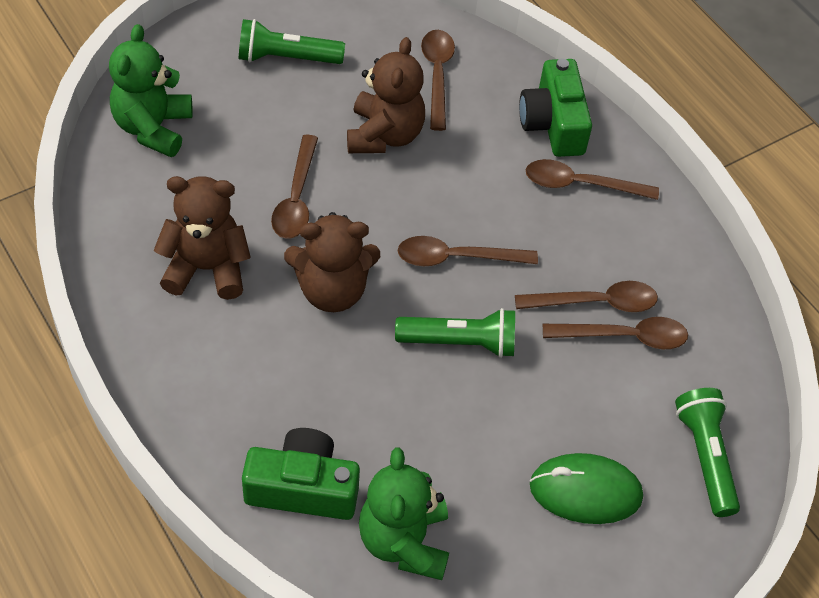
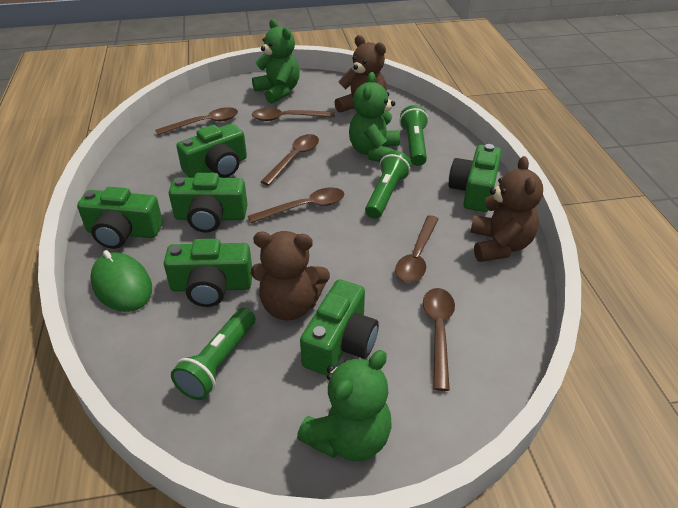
green camera: [242,428,360,520] [519,58,592,157] = 2 -> [77,187,163,249] [164,239,252,307] [169,173,248,233] [176,123,247,178] [300,279,379,375] [449,144,502,212] = 6
green teddy bear: [109,24,193,157] [359,447,449,580] = 2 -> [252,19,300,104] [297,350,392,461] [349,72,400,162] = 3

